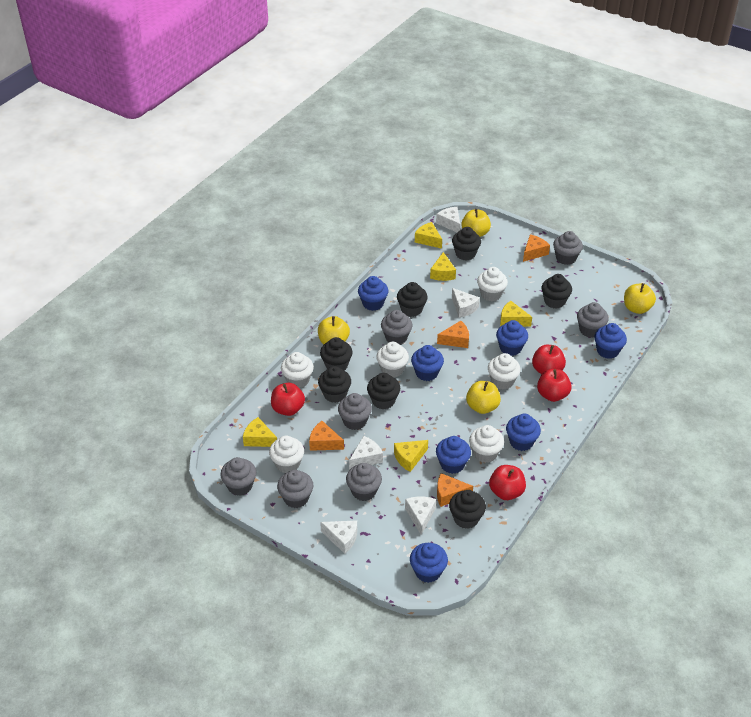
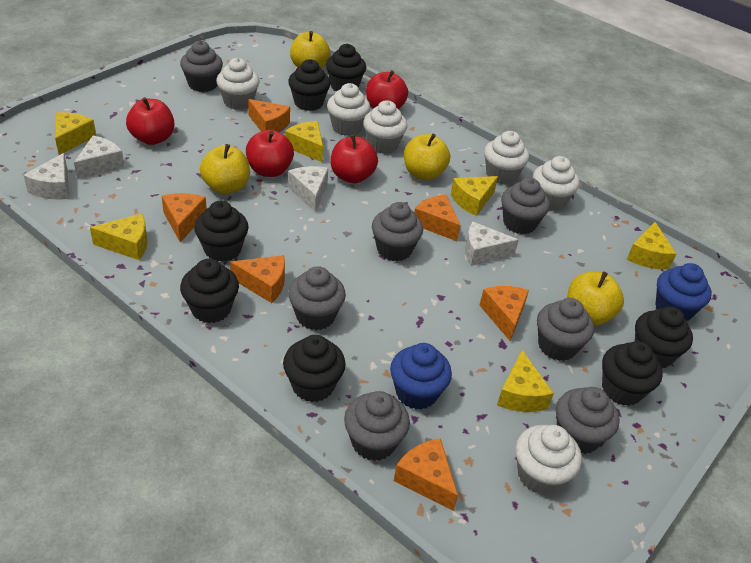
blue cupcake: [358,276,388,311] [410,543,448,583] [411,345,444,381] [436,436,471,474] [496,320,528,356] [506,414,541,451] [594,323,627,359] = 7 -> [390,343,452,410] [655,263,712,321] = 2
orange cheese: [309,421,344,451] [437,321,469,348] [437,473,473,507] [523,234,550,262] = 4 -> [162,193,207,243] [230,255,285,303] [248,99,290,132] [394,438,458,511] [414,194,460,241] [480,286,529,342] = 6
white cheese: [320,520,357,554] [349,436,383,470] [405,496,436,535] [436,207,460,233] [452,288,480,318] = 5 -> [23,153,69,200] [74,136,125,179] [288,166,328,212] [465,222,519,266] = 4
yellow cheese: [243,417,277,447] [394,440,428,472] [415,222,442,249] [430,252,456,281] [500,301,532,327] = 5 -> [55,112,96,155] [90,214,147,260] [285,121,323,162] [451,176,498,216] [497,350,554,412] [627,222,676,270] = 6

